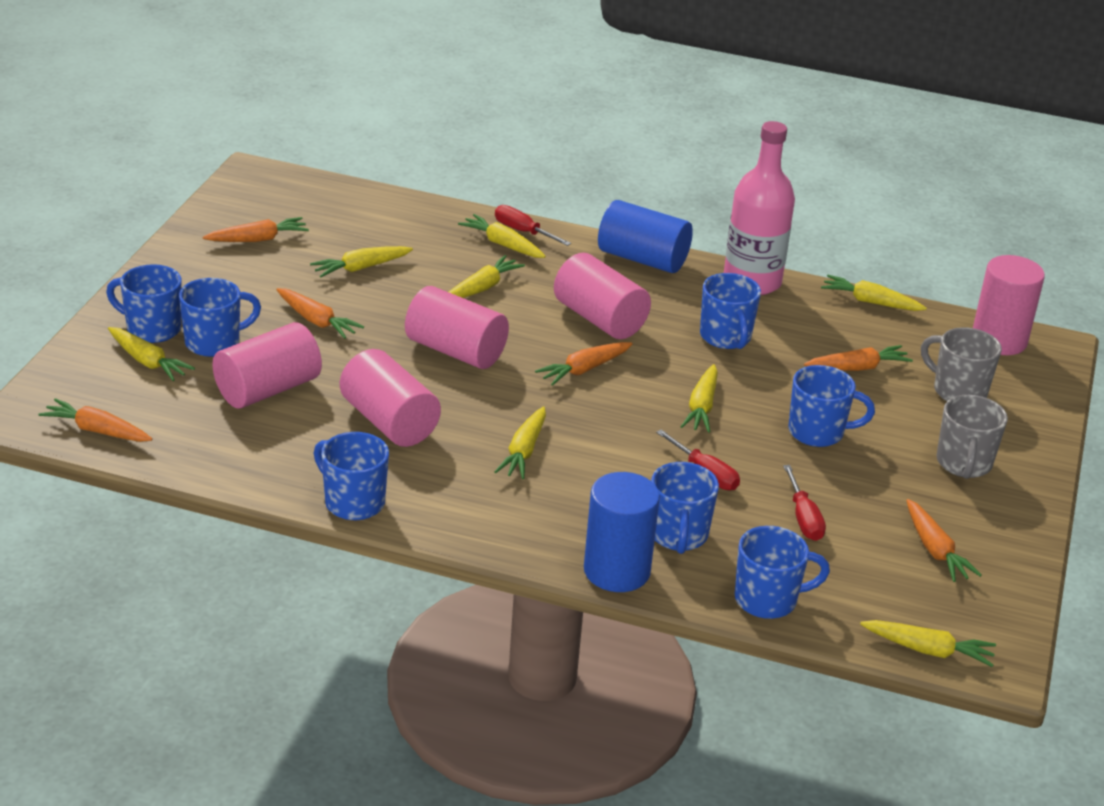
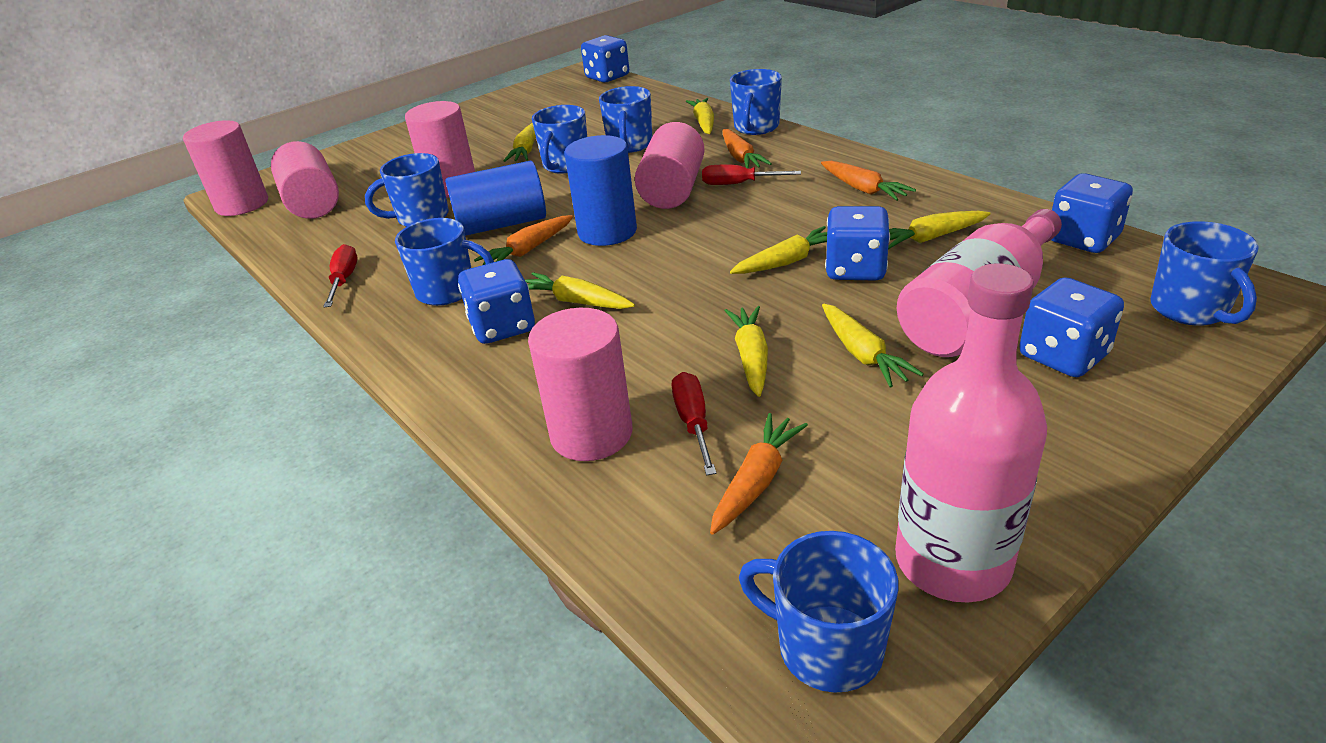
blue dice: none = 0 -> [458,259,535,344] [581,35,629,82] [825,206,890,281] [1019,277,1124,377] [1052,173,1133,253] = 5
grey mug: [921,327,1002,401] [936,395,1008,479] = 2 -> none = 0
orange carrot: [38,398,152,442] [203,217,309,242] [276,288,364,339] [535,342,632,386] [804,345,913,371] [906,499,982,582] = 6 -> [474,215,573,265] [710,413,808,535] [723,129,772,169] [821,161,916,201] = 4
pink bottle: [724,121,795,295] = 1 -> [895,264,1047,603] [897,209,1062,357] = 2
yellow carrot: [108,327,195,381] [310,246,413,277] [449,255,525,298] [458,214,546,258] [494,406,546,479] [680,364,718,433] [821,275,927,311] [860,620,996,667] = 8 -> [504,123,536,162] [525,272,635,309] [686,98,714,134] [724,306,768,397] [730,226,827,274] [822,303,924,388] [888,211,990,249] = 7

